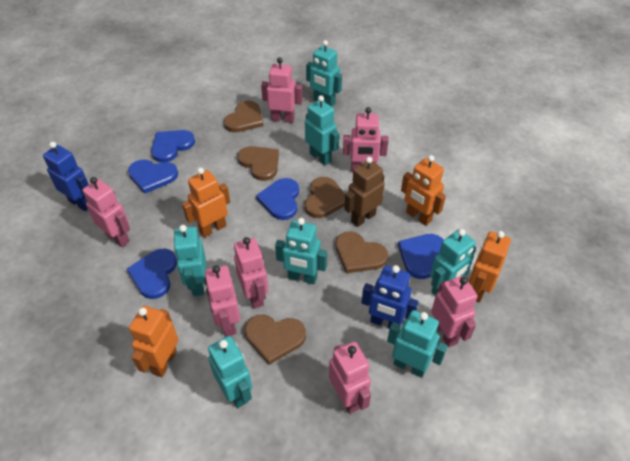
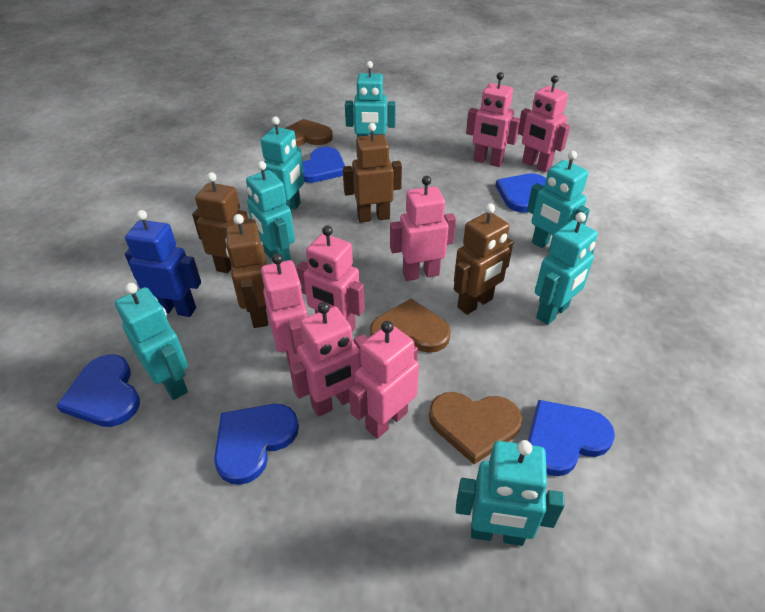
blue robot: [43,142,89,211] [361,265,419,329] = 2 -> [125,210,201,317] = 1
brown heart: [224,101,263,132] [237,146,279,181] [245,315,306,365] [305,177,345,218] [336,232,388,273] = 5 -> [284,119,333,147] [370,299,451,353] [429,392,522,464] = 3
brown robot: [344,157,385,227] = 1 -> [192,172,256,273] [225,214,268,328] [343,123,402,223] [454,203,513,315] = 4
orange robot: [129,306,179,377] [182,168,230,237] [401,155,446,226] [469,231,511,302] = 4 -> none = 0

